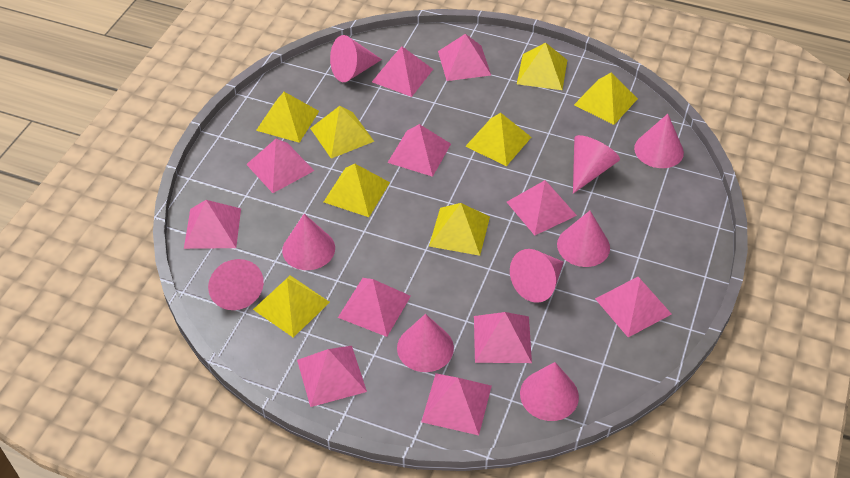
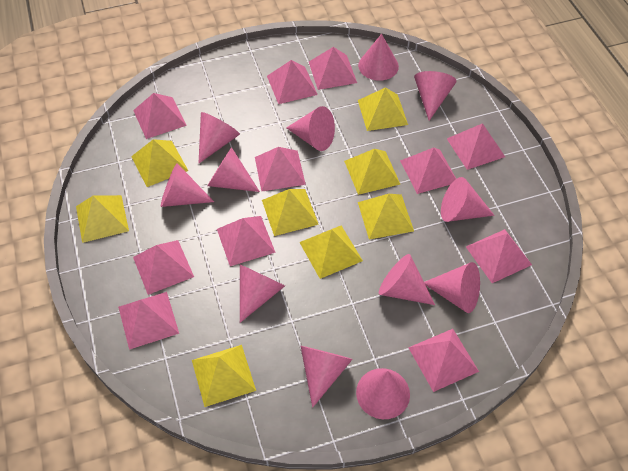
pink cone: [208,259,264,310] [282,214,335,270] [330,35,382,82] [397,314,454,372] [510,249,564,303] [520,362,579,421] [557,211,610,267] [573,135,620,194] [634,114,684,168] = 9 -> [161,163,214,207] [198,112,240,164] [207,147,260,192] [240,264,285,323] [286,106,335,151] [301,346,353,408] [356,368,410,419] [358,34,399,81] [379,254,435,305] [414,71,457,121] [424,262,480,313] [441,177,495,222] = 12

